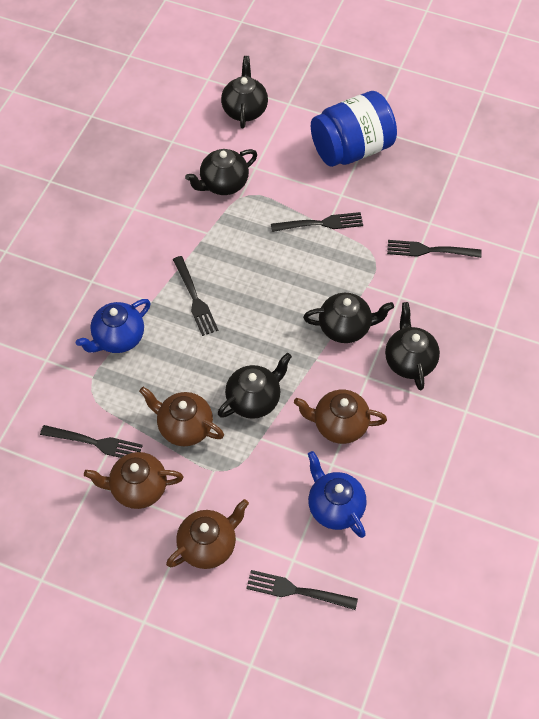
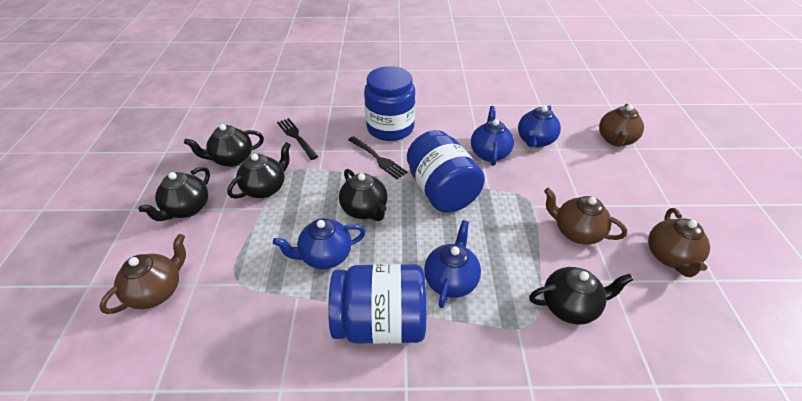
black fork: [40,425,143,458] [173,256,218,336] [246,570,358,610] [271,212,363,232] [387,240,482,258] = 5 -> [277,118,318,160] [348,136,408,179] = 2
blue jar: [311,91,397,167] = 1 -> [328,264,426,344] [364,66,415,141] [407,130,485,212] = 3
blue teapot: [76,299,151,353] [308,451,367,538] = 2 -> [273,218,366,269] [424,220,481,308] [471,106,514,166] [518,105,561,147] = 4

